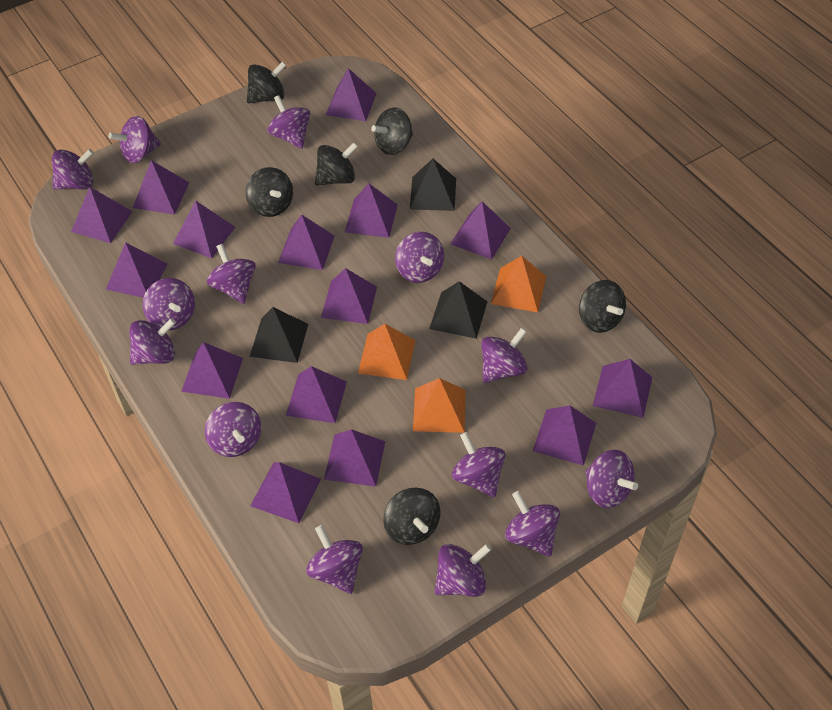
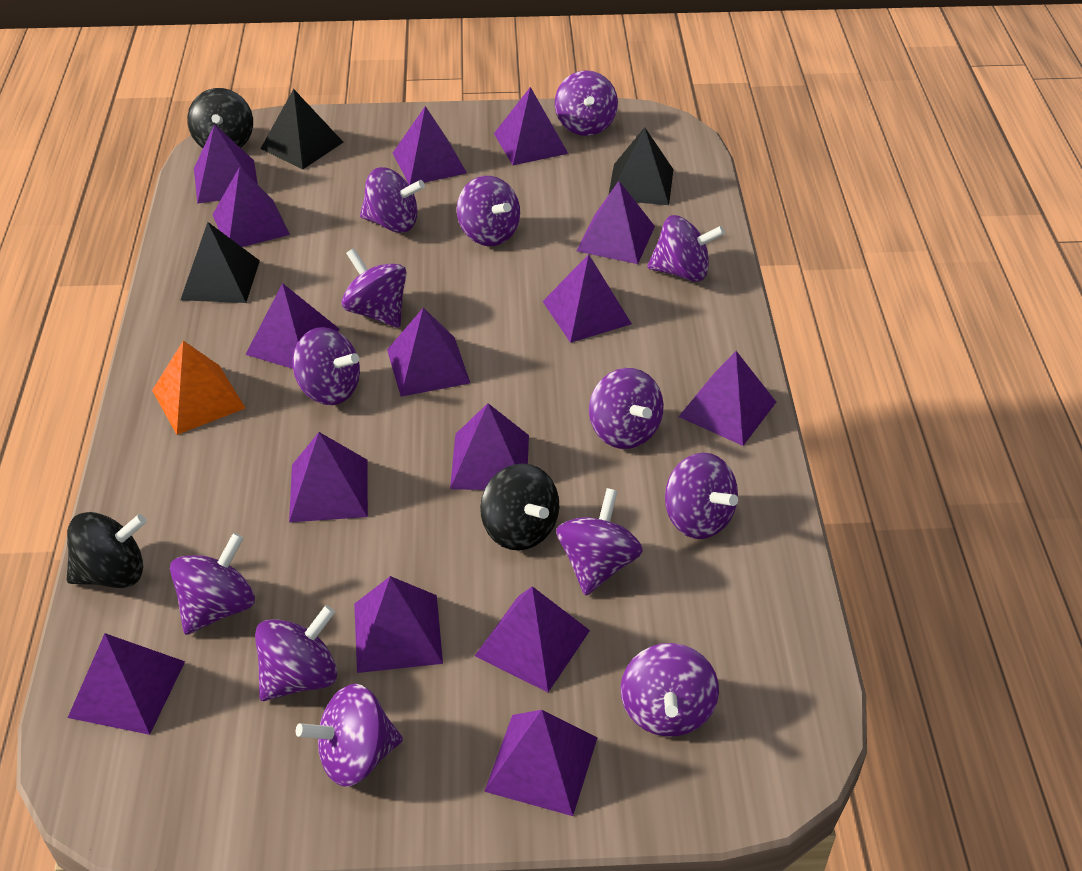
black spinning top: [246,167,293,217] [247,61,287,103] [315,142,358,186] [371,107,413,155] [384,488,440,545] [579,280,626,333] = 6 -> [67,512,147,588] [187,88,253,148] [480,463,559,551] = 3
orange pyramid: [358,324,416,380] [413,378,466,433] [491,256,546,312] = 3 -> [152,341,246,435] = 1
purple spinning top: [52,149,94,190] [109,116,161,163] [129,318,176,365] [143,278,195,330] [205,402,261,457] [207,244,256,304] [268,95,310,149] [306,525,363,594] [395,232,444,283] [434,544,492,597] [452,432,505,498] [481,328,528,383] [505,491,560,557] [585,450,638,508] = 14 -> [170,533,255,635] [255,605,337,701] [293,327,360,405] [296,684,403,787] [341,248,406,328] [360,167,425,233] [457,176,520,246] [555,70,618,136] [556,488,643,596] [589,368,664,449] [620,643,719,737] [647,215,725,282] [665,453,738,539] = 13

